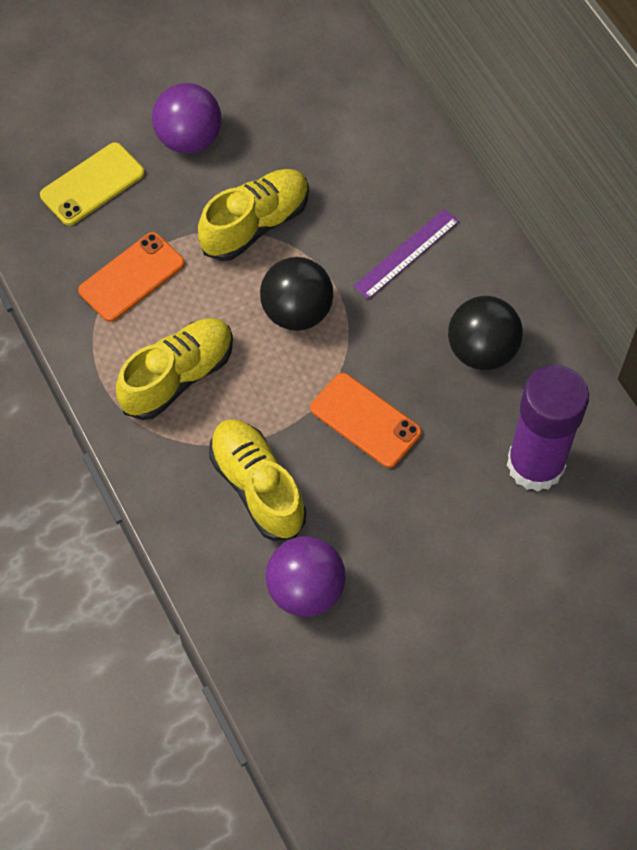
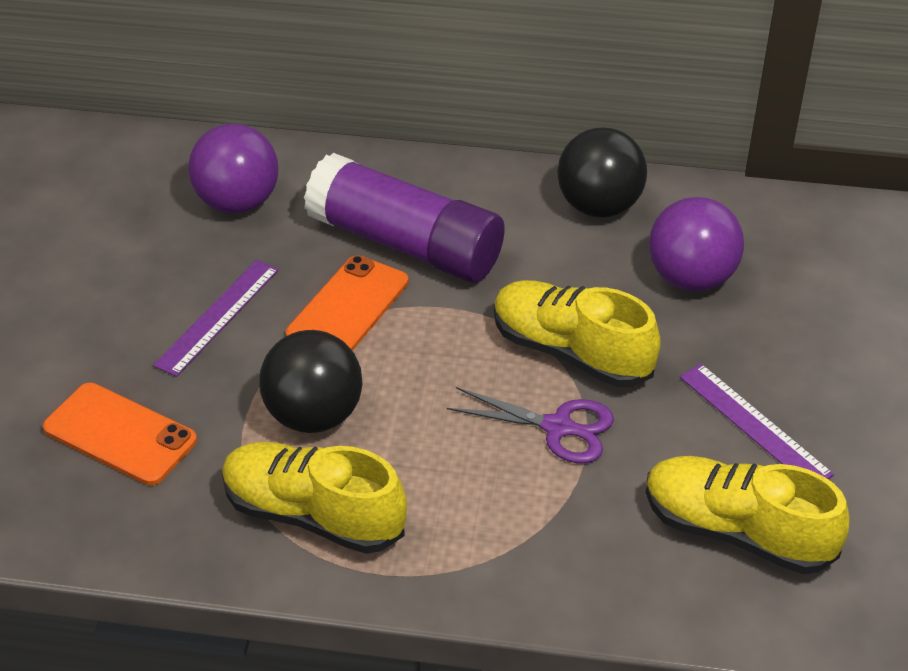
purple ruler: [353,209,459,300] = 1 -> [153,260,279,377] [680,364,834,479] = 2
purple scissors: none = 0 -> [447,387,614,464] = 1
yellow phone: [40,142,145,226] = 1 -> none = 0

